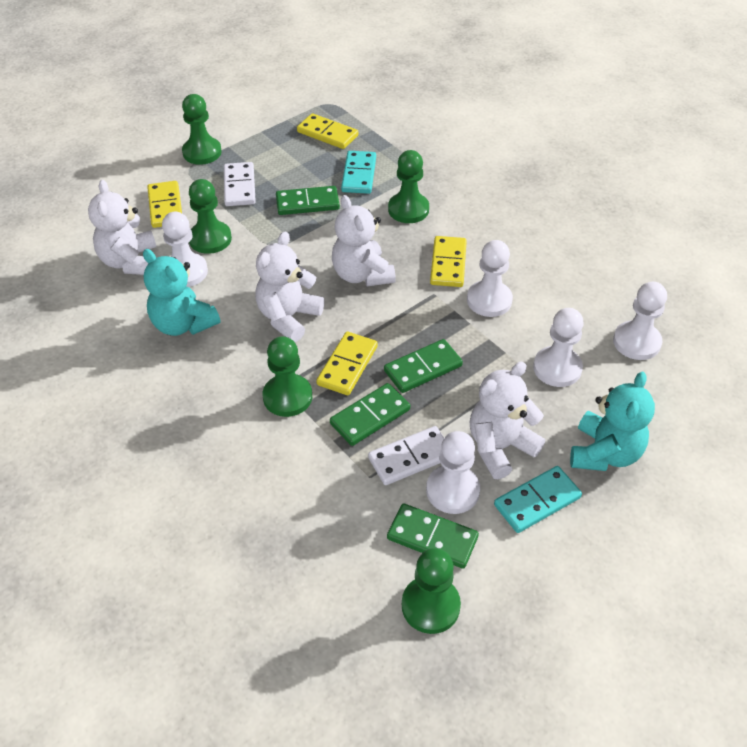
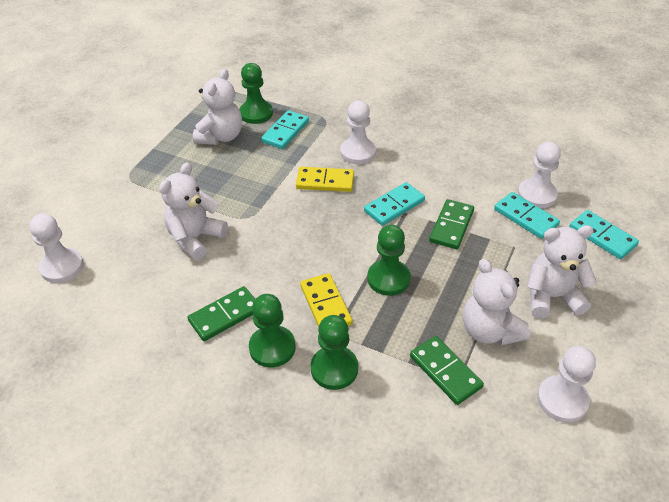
green domino: [276,186,340,215] [330,383,410,446] [384,339,463,393] [387,503,479,569] = 4 -> [187,286,255,341] [410,336,484,405] [429,199,474,249] = 3
green pawn: [182,94,222,165] [189,179,232,254] [263,336,312,417] [388,150,429,223] [402,548,461,634] = 5 -> [239,63,273,124] [249,294,296,367] [311,315,358,390] [367,225,411,296] = 4
turquoise domino: [341,151,376,194] [494,466,582,533] = 2 -> [261,110,309,149] [364,182,425,226] [494,192,560,239] [569,210,639,259] = 4
turquoise teddy bear: [143,249,220,336] [570,371,655,471] = 2 -> none = 0
white domino: [224,162,256,206] [368,426,444,485] = 2 -> none = 0
white pawn: [162,212,208,287] [426,431,480,514] [467,240,513,317] [533,308,584,387] [613,282,667,360] = 5 -> [29,213,84,283] [340,100,376,164] [518,141,561,208] [537,346,596,423] = 4
yellow domino: [147,181,182,228] [297,113,358,149] [316,332,378,395] [430,236,467,287] = 4 -> [296,167,354,192] [300,273,352,327] = 2

